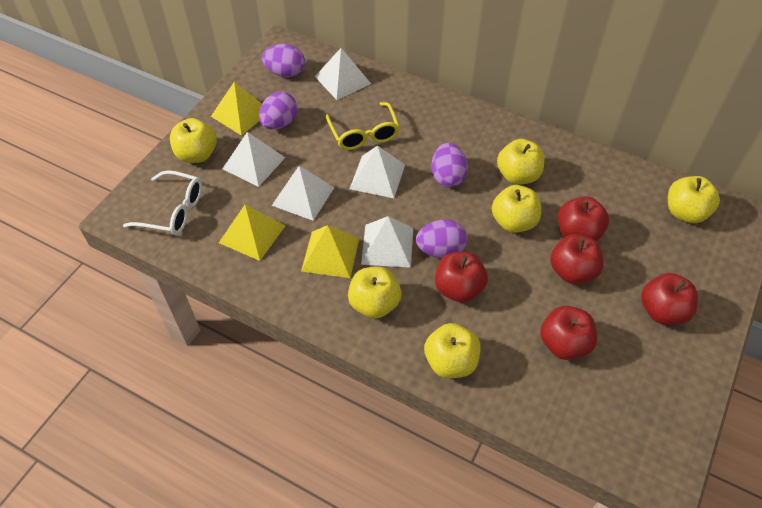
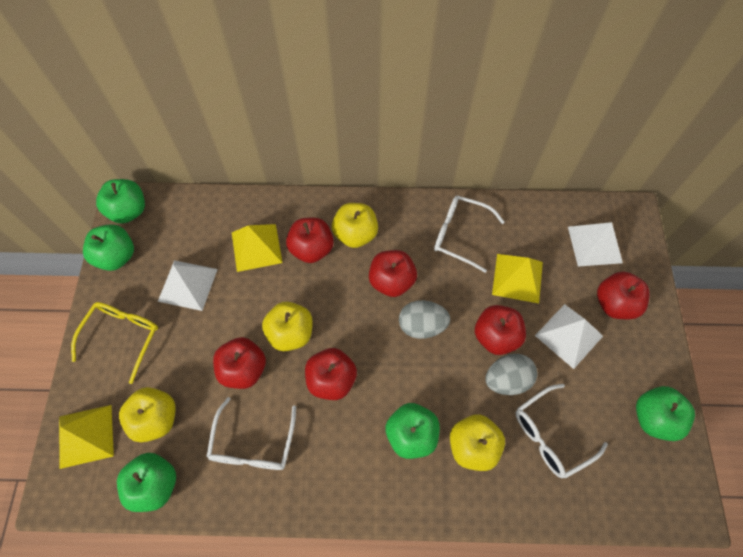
green apple: none = 0 -> [83,224,134,271] [96,179,145,224] [117,453,176,512] [386,403,440,459] [636,386,695,441] = 5
grey egg: none = 0 -> [399,300,450,339] [485,354,537,395] = 2
purple egg: [259,92,298,130] [262,44,305,77] [416,219,468,258] [431,143,468,187] = 4 -> none = 0
red apple: [435,252,488,303] [540,306,597,360] [550,234,604,284] [558,196,609,241] [641,273,698,325] = 5 -> [213,337,266,389] [286,218,334,263] [305,348,357,400] [369,250,417,297] [475,305,526,355] [597,271,650,319] = 6
white glasses: [123,170,202,235] = 1 -> [206,397,296,470] [434,196,504,273] [516,384,608,479] = 3
white pyramid: [223,132,285,187] [272,166,335,221] [315,48,371,100] [350,145,405,198] [361,216,413,268] = 5 -> [158,260,218,311] [535,304,603,369] [568,222,623,267] = 3
yellow apple: [170,118,217,163] [348,267,402,319] [424,323,480,378] [492,185,541,233] [497,139,544,185] [668,176,720,223] = 6 -> [119,387,176,443] [262,302,313,351] [332,203,378,248] [450,414,505,471] = 4

